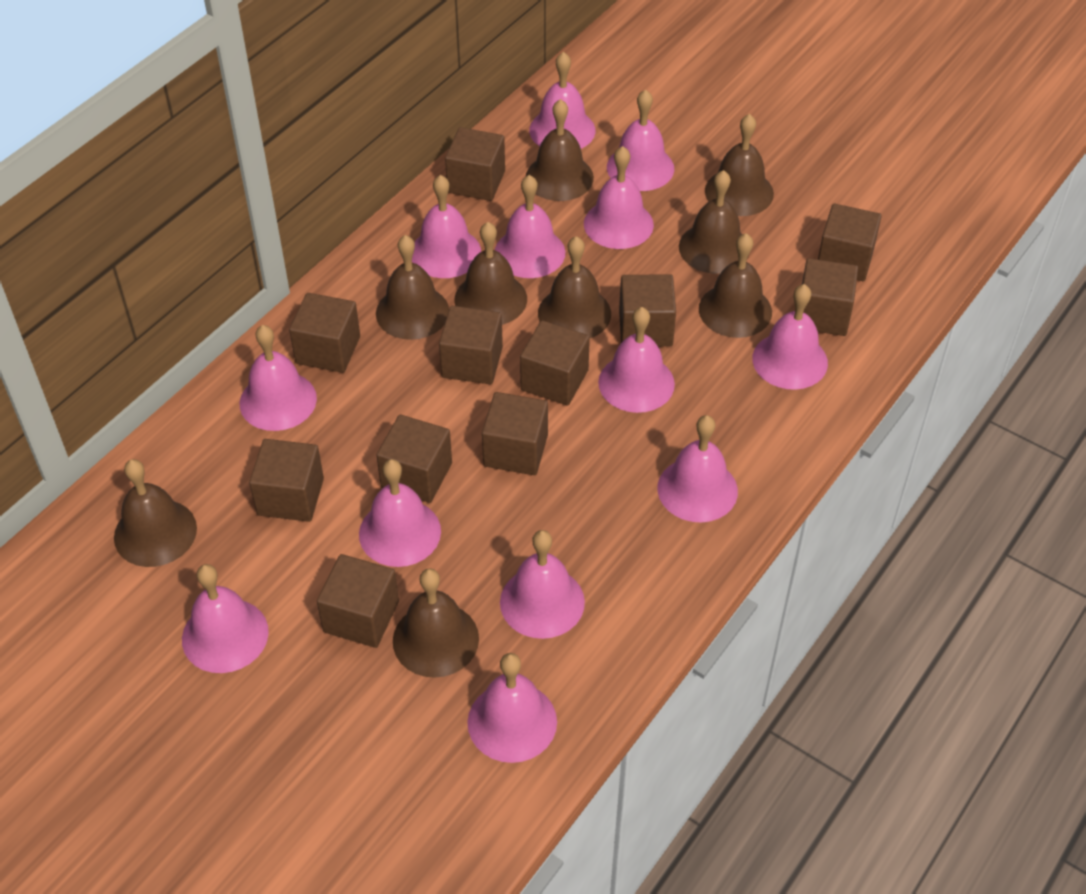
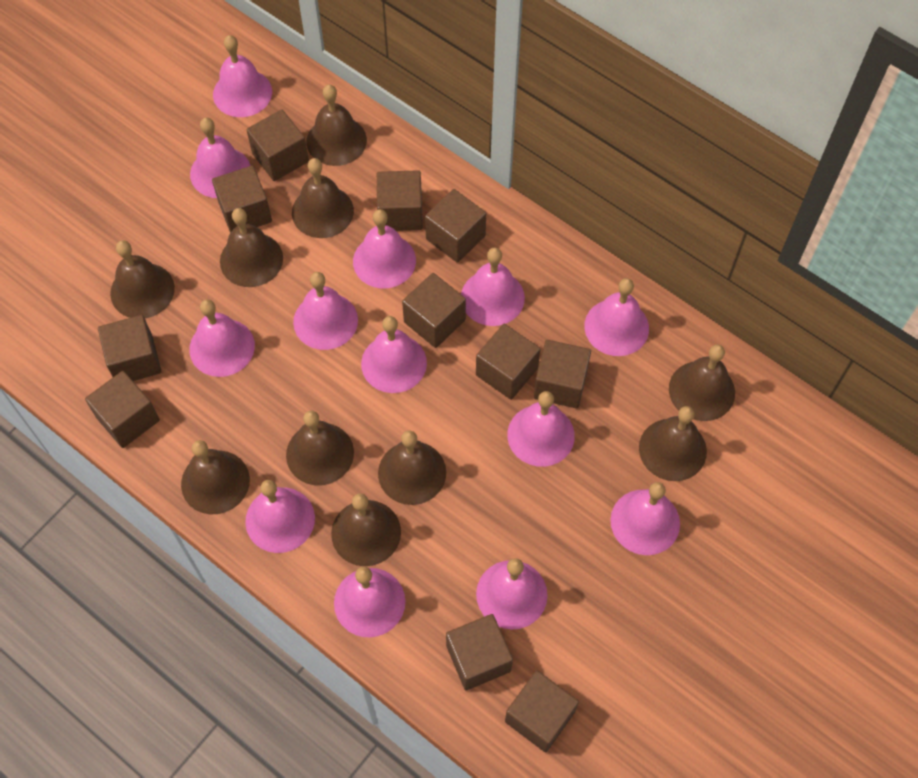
brown bell: [114,459,197,567] [376,235,449,340] [393,568,479,678] [454,222,527,325] [526,99,594,201] [538,236,611,338] [679,170,749,274] [699,233,772,338] [705,114,774,216] = 9 -> [110,240,175,318] [181,440,250,514] [220,208,283,287] [286,410,354,485] [292,158,354,238] [307,85,367,166] [331,493,401,566] [378,430,446,505] [639,406,707,481] [669,344,735,421] = 10

